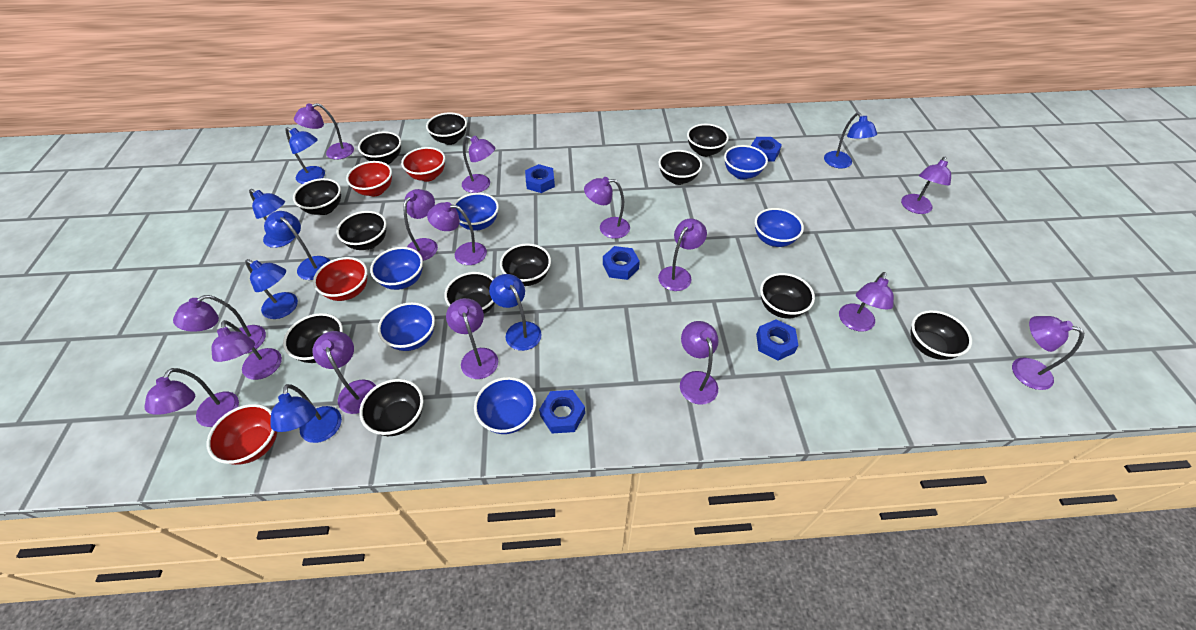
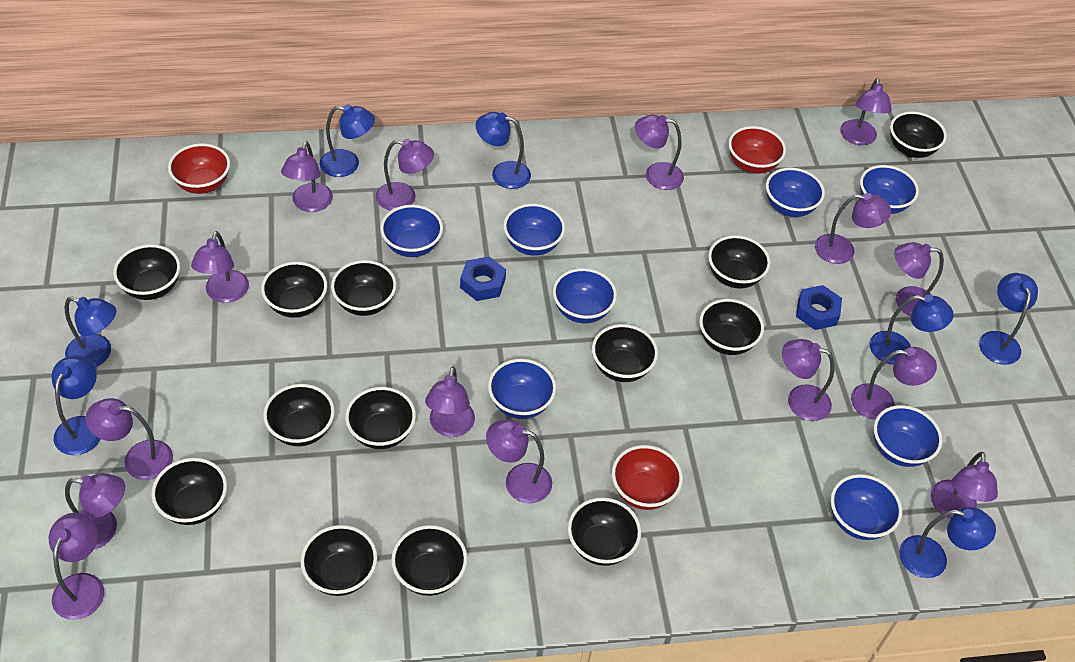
black bowl: [283,313,343,363] [293,178,341,215] [336,211,387,250] [358,131,401,164] [359,379,423,436] [426,112,467,145] [444,272,495,314] [500,243,551,286] [659,150,702,185] [687,124,729,157] [760,273,815,319] [910,310,972,360] = 12 -> [113,244,180,300] [151,458,227,525] [261,262,327,318] [263,384,335,446] [300,525,377,596] [331,260,397,316] [345,387,416,449] [391,525,467,596] [568,498,641,566] [592,324,658,382] [699,299,764,355] [708,235,771,289] [890,111,947,158] = 13
blue bowl: [370,247,423,290] [378,302,435,351] [453,193,499,230] [474,377,536,434] [724,145,768,180] [755,208,804,247] = 6 -> [380,205,443,257] [488,359,556,419] [503,204,565,256] [553,268,617,323] [766,168,825,217] [831,474,902,540] [860,165,919,214] [874,405,943,467] = 8
blue nut: [525,164,555,193] [539,390,585,433] [603,246,640,280] [751,137,782,162] [756,319,799,361] = 5 -> [460,256,506,301] [796,285,842,330] = 2
red bowl: [207,404,277,465] [313,257,367,301] [346,161,392,196] [401,147,445,182] = 4 -> [168,144,230,194] [612,445,683,510] [728,126,786,174] = 3

